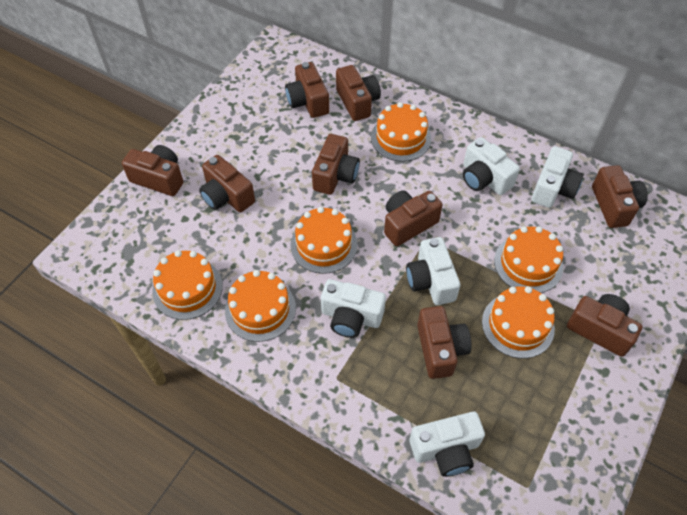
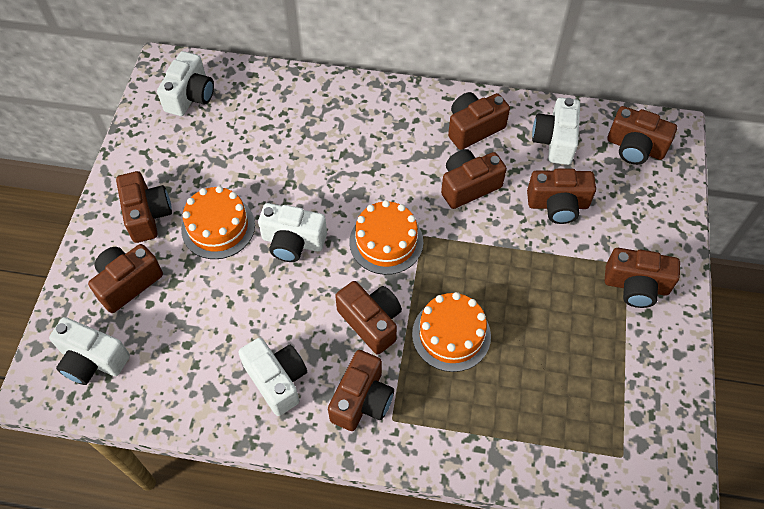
orange cake: [152,250,223,320] [225,270,296,342] [291,207,357,274] [371,102,431,162] [482,286,555,358] [494,226,563,293] = 6 -> [181,186,255,259] [349,200,423,275] [412,292,491,372] = 3

